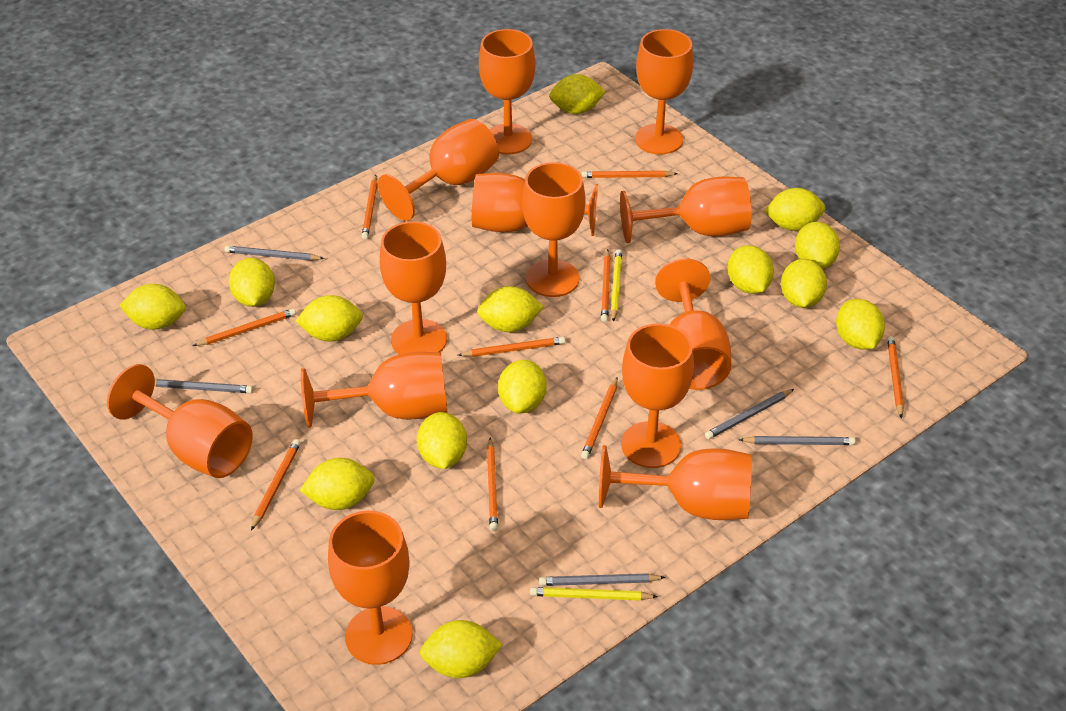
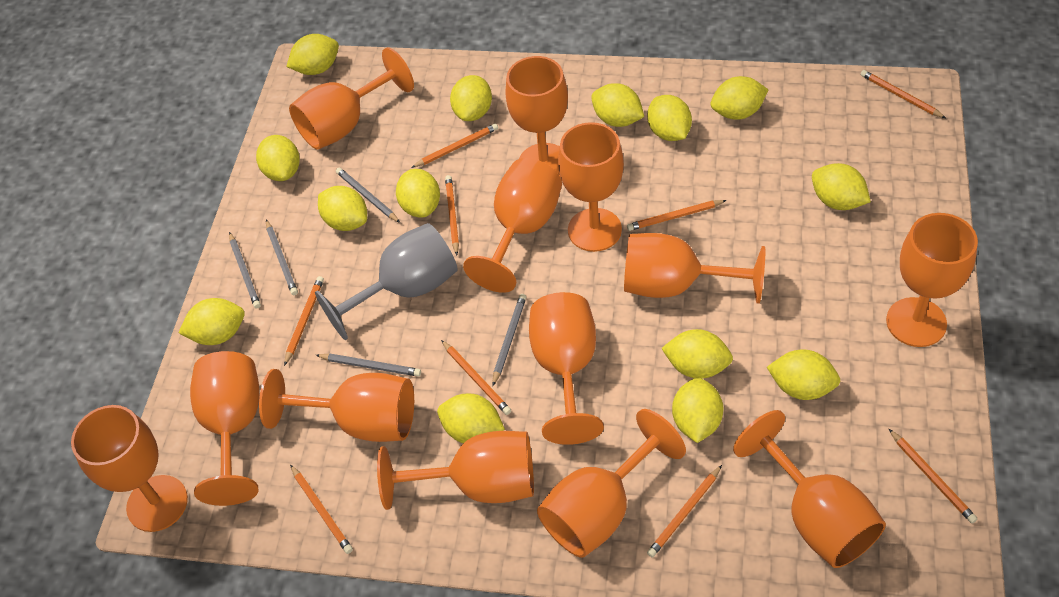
grey goblet: none = 0 -> [315,223,458,340] = 1
yellow pencil: [530,587,658,600] [611,249,622,322] = 2 -> none = 0

